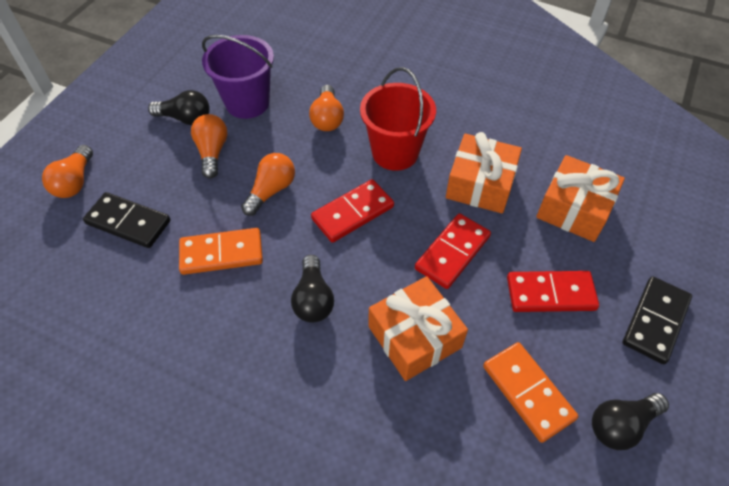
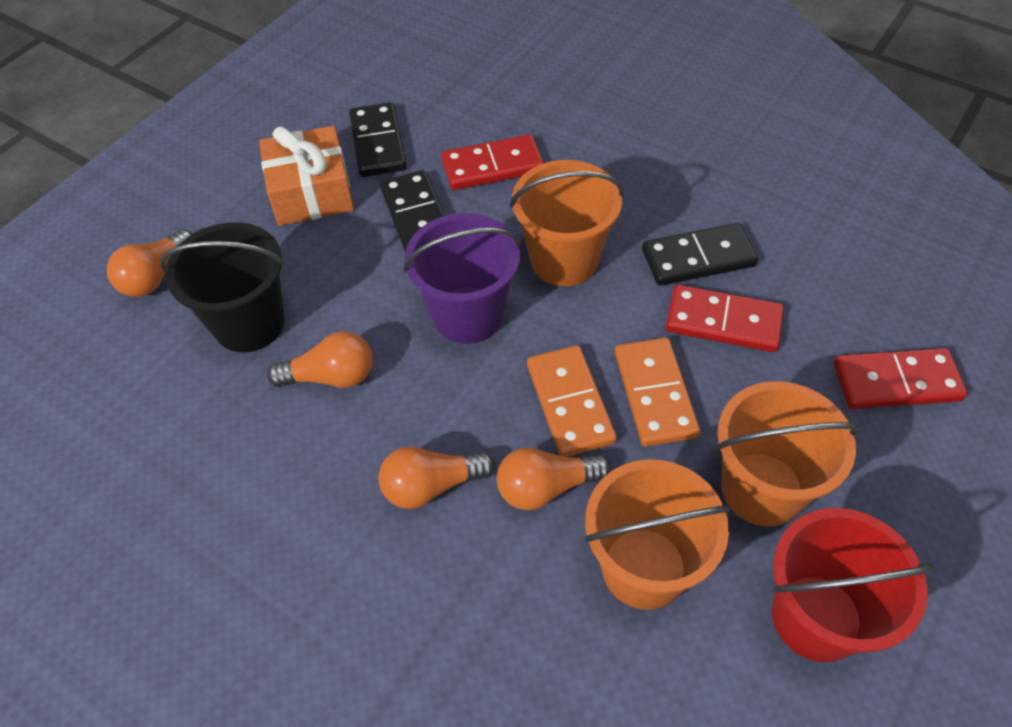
black bucket: none = 0 -> [160,222,285,352] = 1
black domino: [83,192,171,248] [623,276,692,364] = 2 -> [349,102,407,177] [380,170,445,251] [642,223,758,286] = 3
black light bulb: [148,90,210,125] [291,255,334,322] [592,393,669,450] = 3 -> none = 0
orange bucket: none = 0 -> [510,160,624,286] [584,459,731,610] [717,381,860,527] = 3
orange gift: [368,276,468,381] [446,132,522,213] [536,155,625,242] = 3 -> [259,126,354,226] = 1

